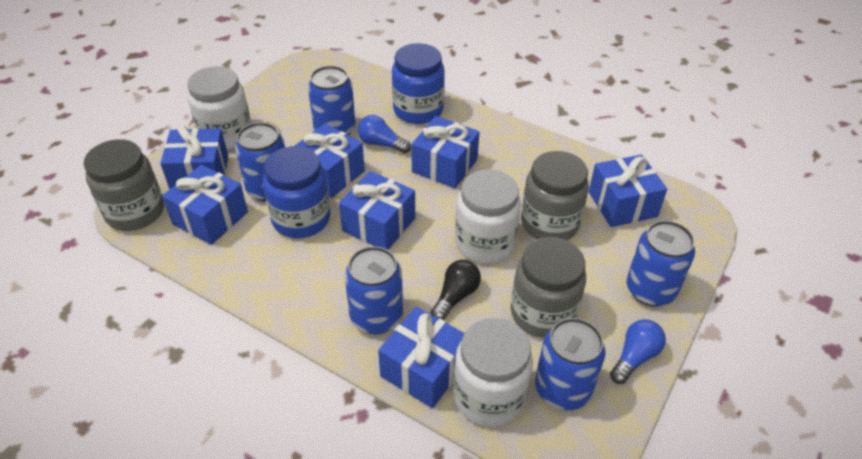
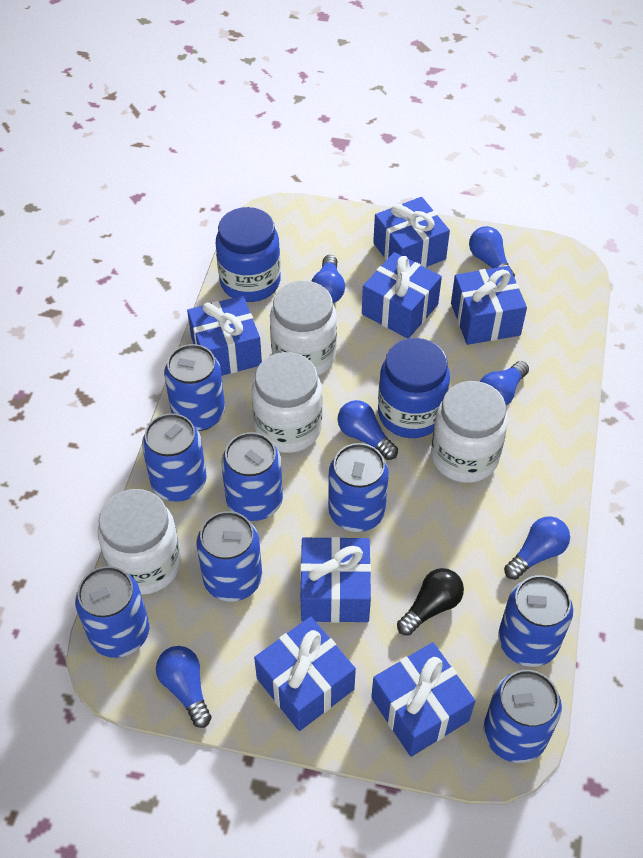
blue can: [235,122,285,202] [308,66,356,135] [345,246,403,334] [535,318,606,410] [626,221,695,306] = 5 -> [75,566,149,658] [142,413,207,502] [164,344,225,431] [196,511,262,602] [221,432,283,521] [328,443,389,532] [483,670,562,763] [498,575,573,667] = 8
blue light bulb: [358,115,411,154] [610,319,666,384] = 2 -> [156,646,212,728] [311,255,345,303] [337,400,398,460] [469,226,515,277] [480,361,529,406] [504,516,570,580] = 6
grey jar: [84,139,164,231] [511,237,586,338] [521,151,589,240] = 3 -> none = 0
white jar: [187,66,251,149] [453,318,533,427] [455,169,521,264] = 3 -> [98,489,181,595] [252,352,322,453] [270,281,337,376] [431,381,508,483] = 4

